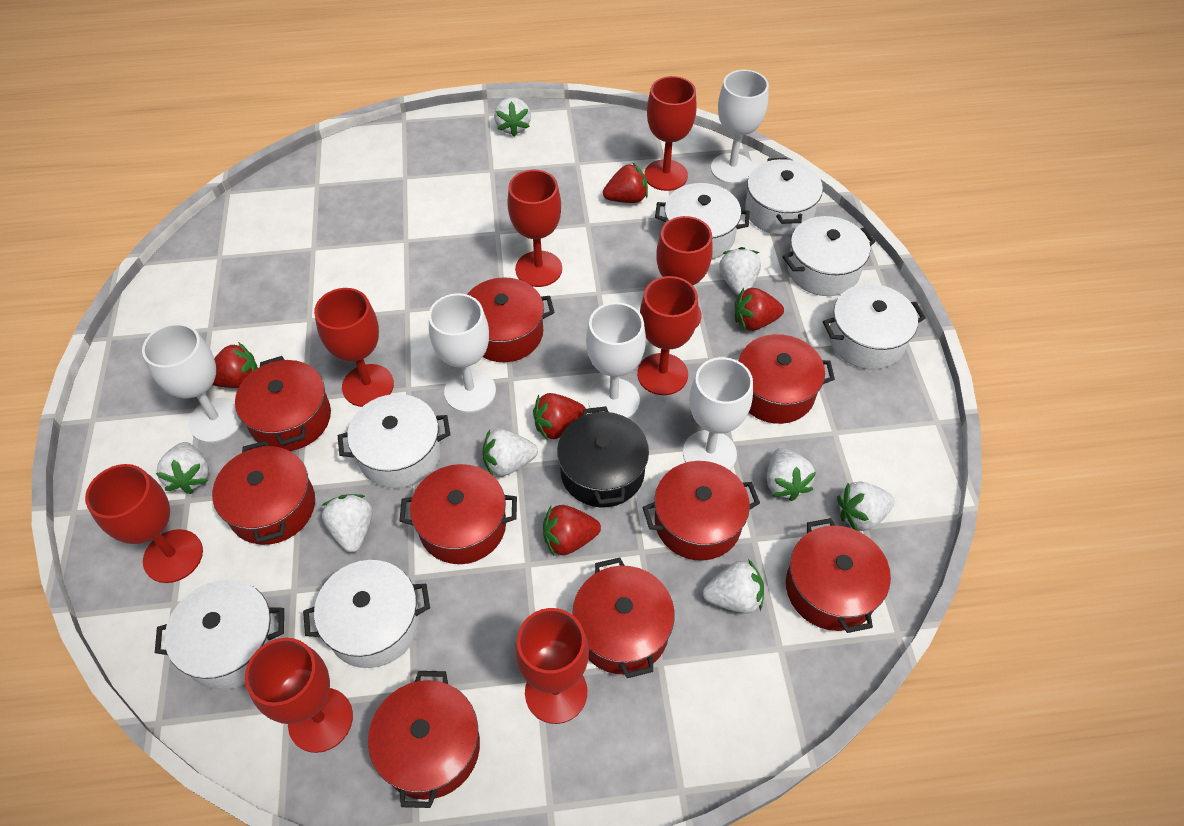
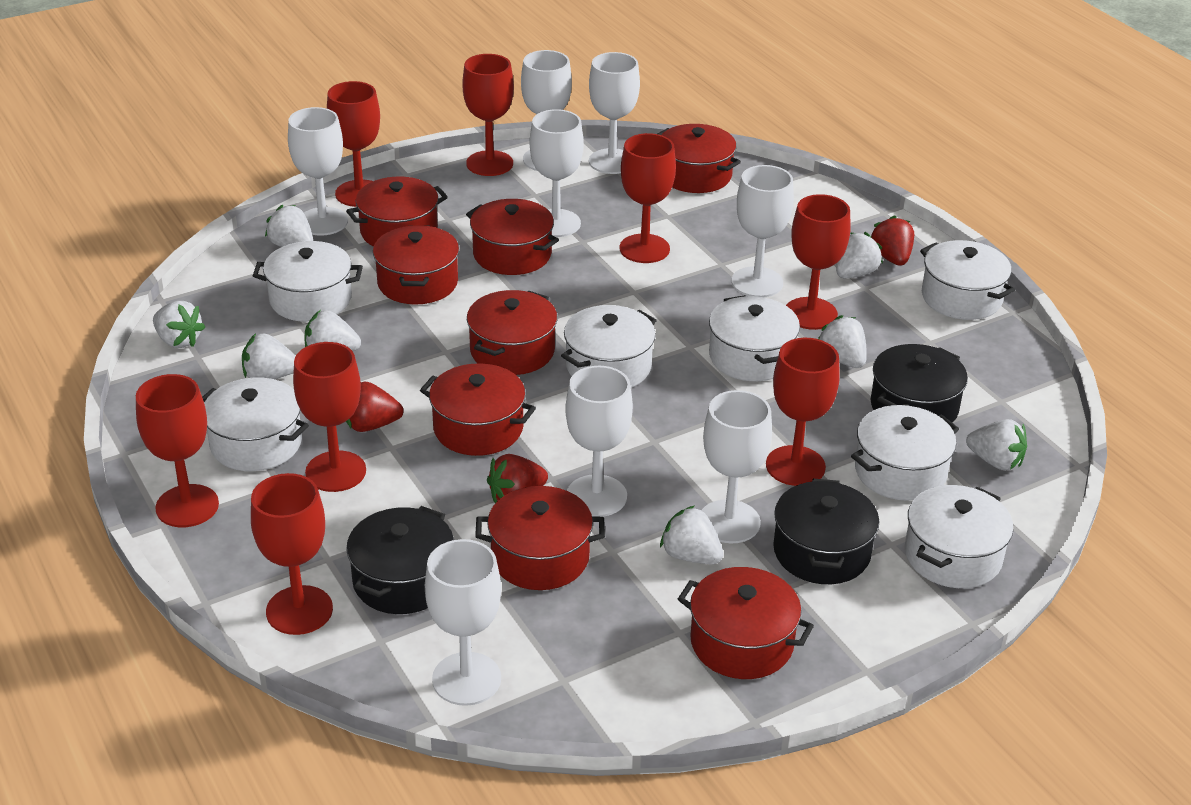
black pot: [557,406,649,508] = 1 -> [346,506,454,614] [773,479,880,584] [870,344,968,423] = 3
red pot: [212,440,315,545] [235,356,331,451] [368,671,480,808] [399,464,517,564] [467,277,555,362] [572,558,675,678] [642,461,760,561] [739,334,835,424] [786,518,891,633] = 9 -> [346,177,448,247] [373,225,459,305] [420,363,536,456] [466,199,559,275] [467,290,557,375] [475,486,605,590] [658,124,741,193] [678,567,814,679] = 8
red strawberry: [212,342,258,388] [533,393,586,441] [543,505,601,556] [603,163,648,203] [734,287,784,331] = 5 -> [346,382,403,432] [487,454,548,503] [871,215,914,266] = 3
white goblet: [142,323,242,443] [429,293,496,413] [586,302,646,418] [683,357,753,470] [711,70,769,184] = 5 -> [288,107,348,236] [425,539,501,706] [521,50,572,171] [530,109,584,237] [565,366,633,517] [589,52,640,174] [702,390,772,543] [731,165,794,297] = 8

